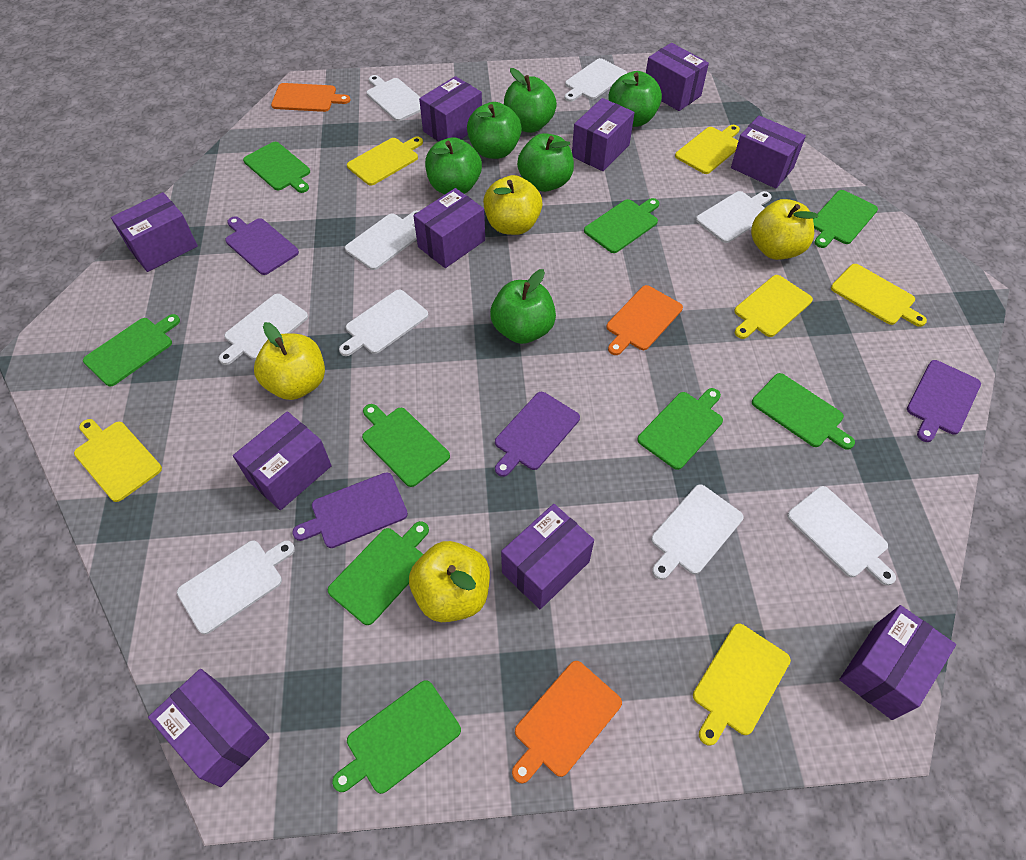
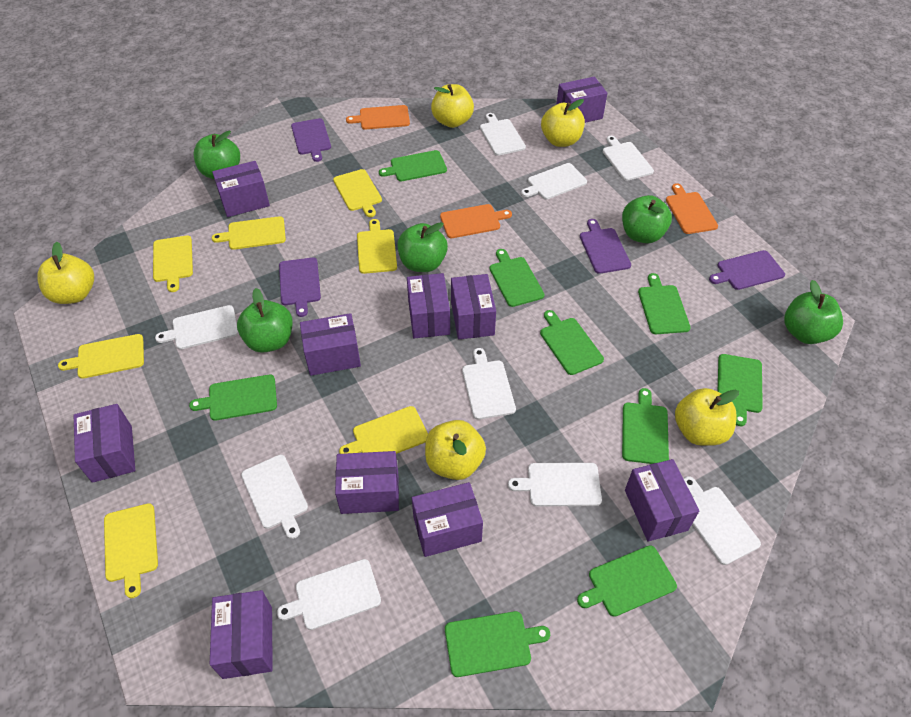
green apple: [425,137,482,194] [467,102,522,159] [490,269,556,344] [504,68,557,133] [517,133,574,192] [608,71,662,127] = 6 -> [194,131,240,179] [237,288,293,353] [397,222,448,272] [622,195,672,243] [784,280,843,344] = 5
yellow apple: [254,322,325,400] [409,541,490,622] [483,175,542,235] [751,199,818,260] = 4 -> [37,242,94,304] [425,420,486,480] [431,84,474,128] [541,99,585,147] [675,388,739,446] = 5
yellow cutting board: [74,419,162,502] [347,137,423,186] [675,125,740,174] [693,623,791,746] [734,275,813,339] [831,264,927,327] = 6 -> [58,334,144,379] [104,503,158,598] [153,235,193,292] [212,216,286,250] [333,169,382,217] [339,406,428,454] [357,219,397,274] = 7

